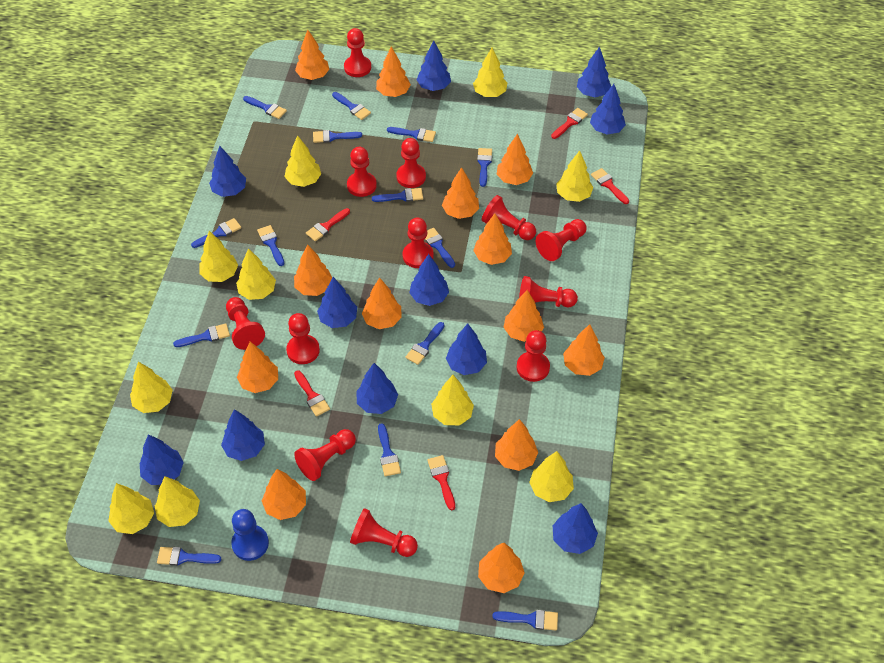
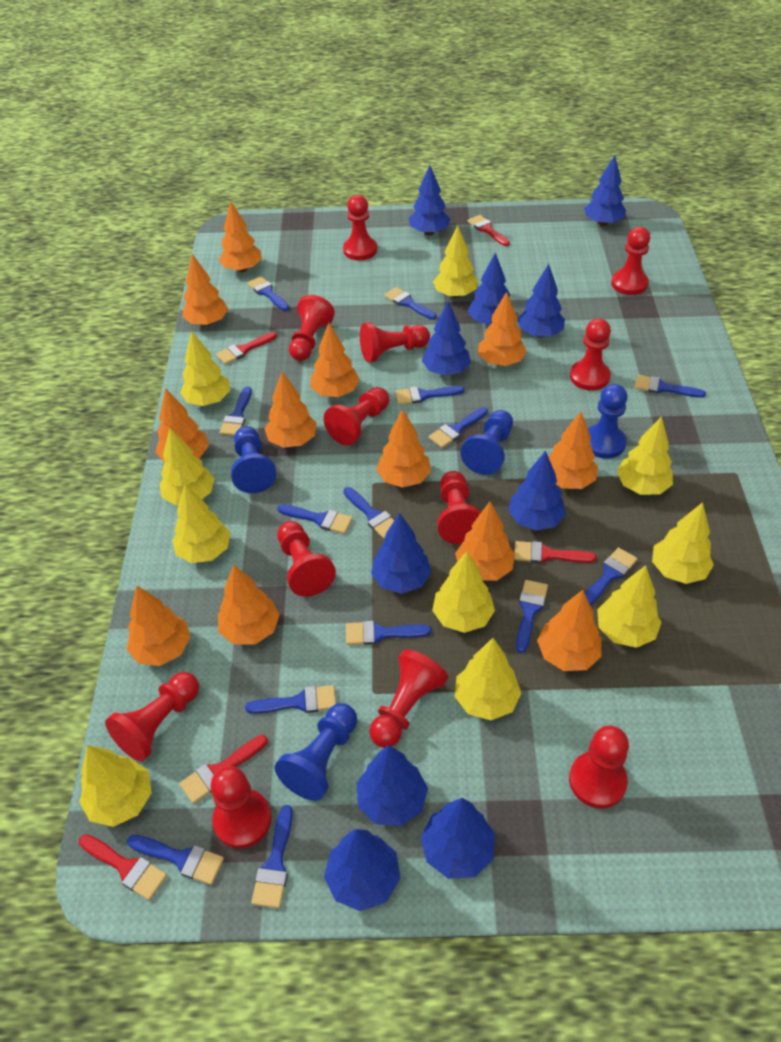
blue pawn: [231,509,269,561] = 1 -> [231,426,276,493] [275,703,357,801] [461,410,513,475] [588,384,627,459] = 4
blue tree: [140,434,184,485] [209,146,246,197] [221,409,265,461] [317,277,357,328] [356,363,398,414] [409,254,449,306] [417,40,451,91] [446,324,487,375] [553,503,598,554] [577,46,611,97] [590,84,626,135] = 11 -> [324,829,400,911] [357,745,428,826] [371,513,431,594] [409,165,450,235] [421,798,495,879] [422,301,471,376] [468,253,513,326] [508,451,566,531] [518,264,565,338] [584,155,626,226] = 10
orange tree: [237,342,278,393] [262,469,306,520] [294,245,332,296] [295,30,329,80] [362,277,402,329] [376,47,411,97] [442,167,479,219] [473,213,512,265] [478,543,525,593] [495,419,538,471] [497,134,533,185] [503,290,544,342] [563,324,605,376] = 13 -> [127,585,191,666] [155,388,209,463] [182,254,228,326] [218,565,280,644] [219,201,262,272] [264,372,317,448] [310,323,360,397] [376,409,431,488] [455,502,515,581] [478,292,527,366] [537,590,602,671] [549,411,598,489] = 12

